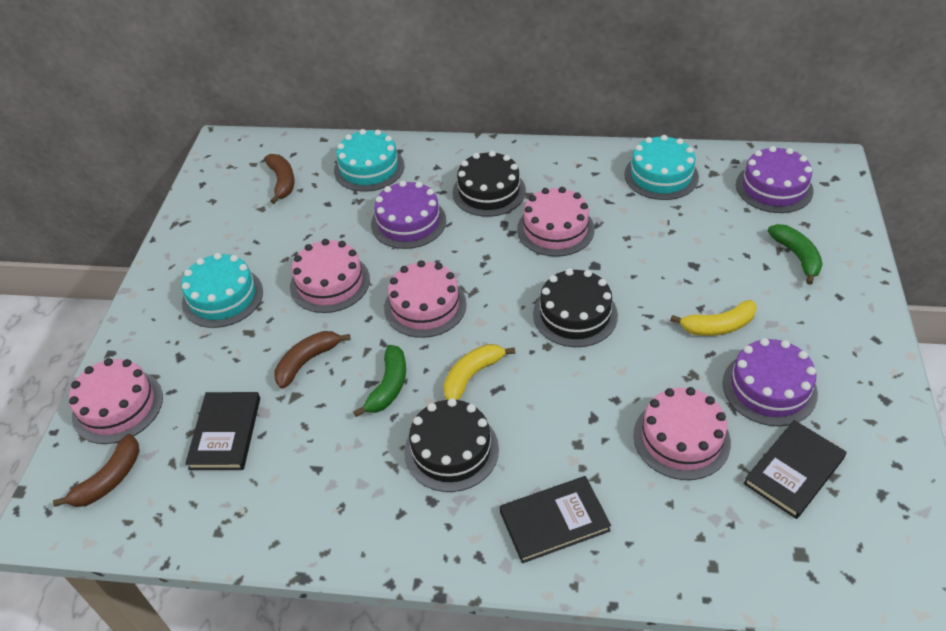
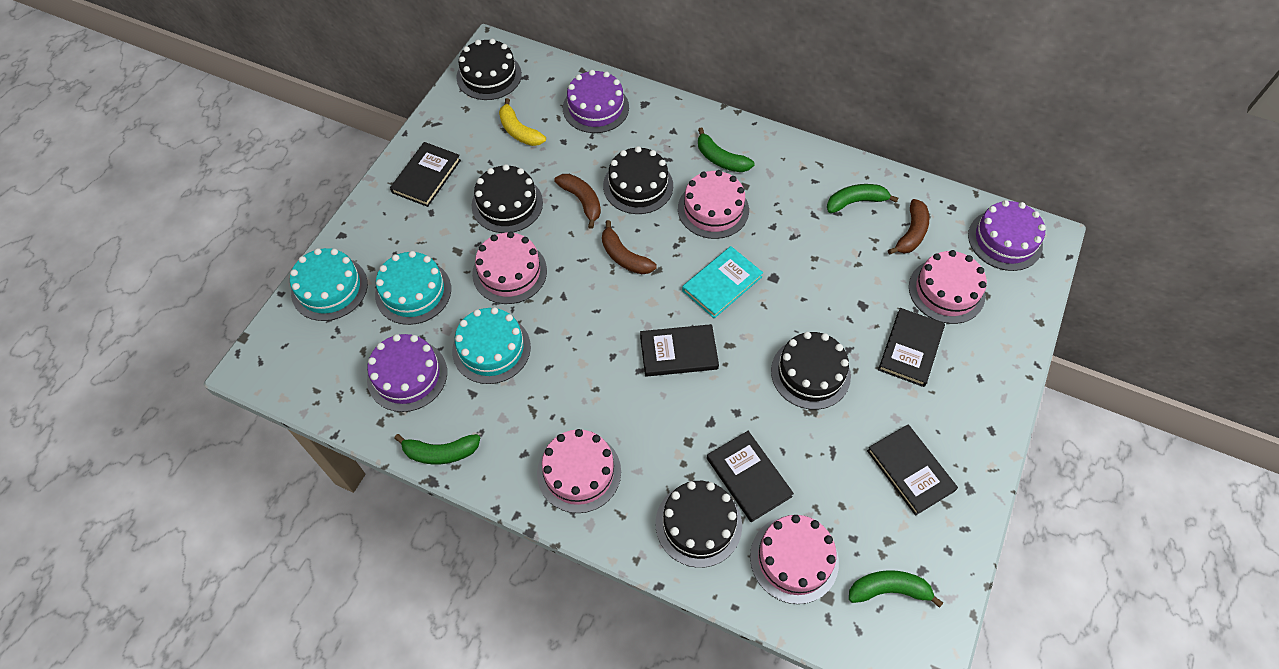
black book: [185,392,260,470] [500,476,611,563] [743,420,847,519] = 3 -> [390,142,461,207] [640,324,719,377] [707,431,794,522] [867,425,958,516] [878,308,945,387] = 5
black cake: [404,398,499,492] [452,151,526,217] [533,269,618,347] = 3 -> [456,39,522,100] [472,164,543,233] [603,146,673,214] [656,481,742,568] [771,332,851,410] = 5
green banana: [353,345,406,417] [768,224,823,285] = 2 -> [394,434,480,464] [698,127,754,172] [827,184,899,213] [849,570,943,608] = 4
turquoise book: none = 0 -> [682,246,763,319] = 1
yellow banana: [443,344,515,400] [670,300,757,336] = 2 -> [499,98,546,146] = 1

